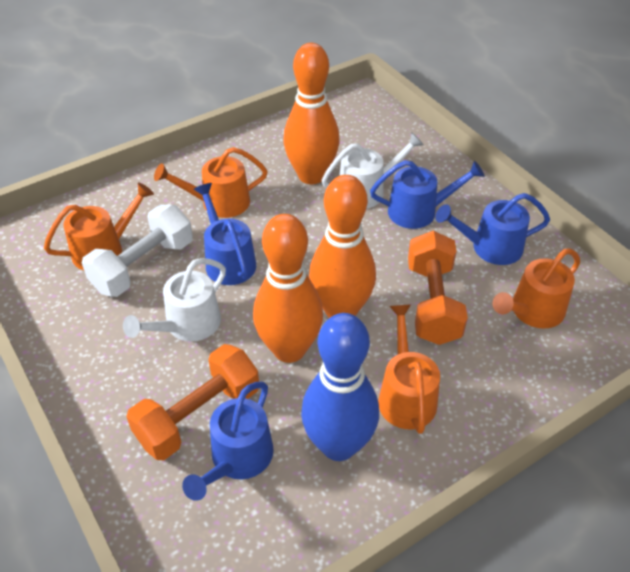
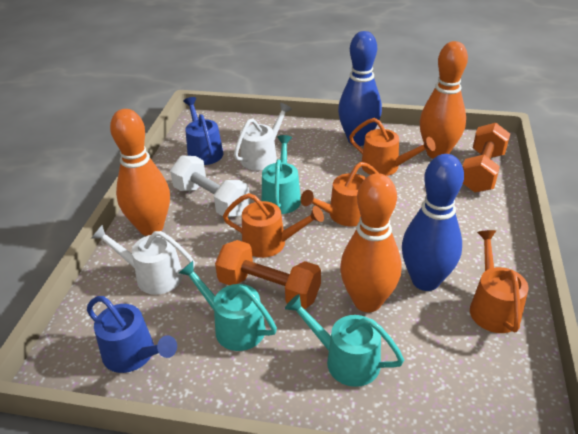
blue bowling pin: [301,313,379,461] = 1 -> [338,31,382,146] [402,154,464,291] = 2
blue watering can: [182,382,274,501] [194,183,256,285] [370,160,484,229] [435,193,550,265] = 4 -> [87,296,177,373] [183,97,223,165] = 2
turquoise watering can: none = 0 -> [179,261,277,351] [262,135,301,214] [285,294,404,387] = 3

